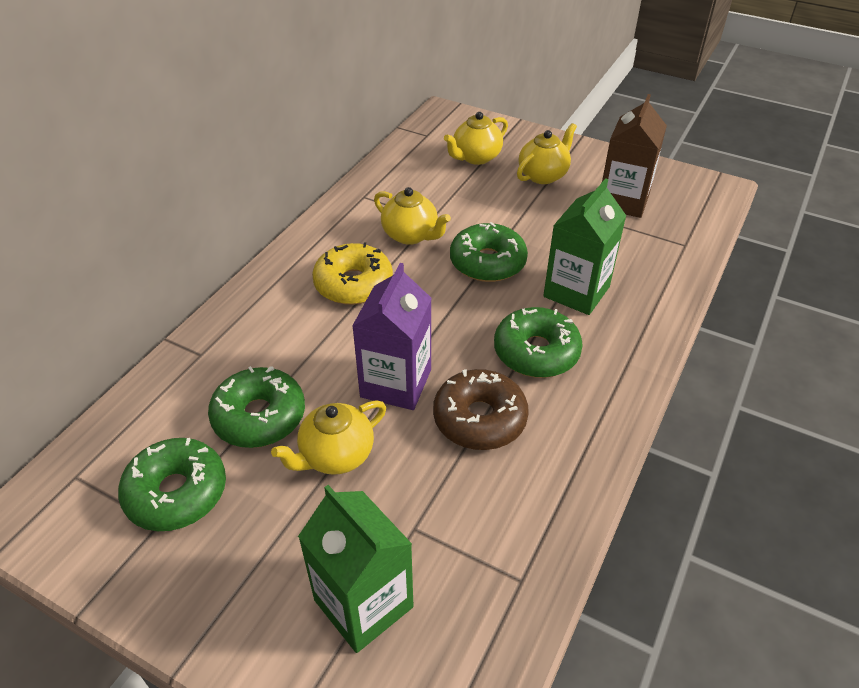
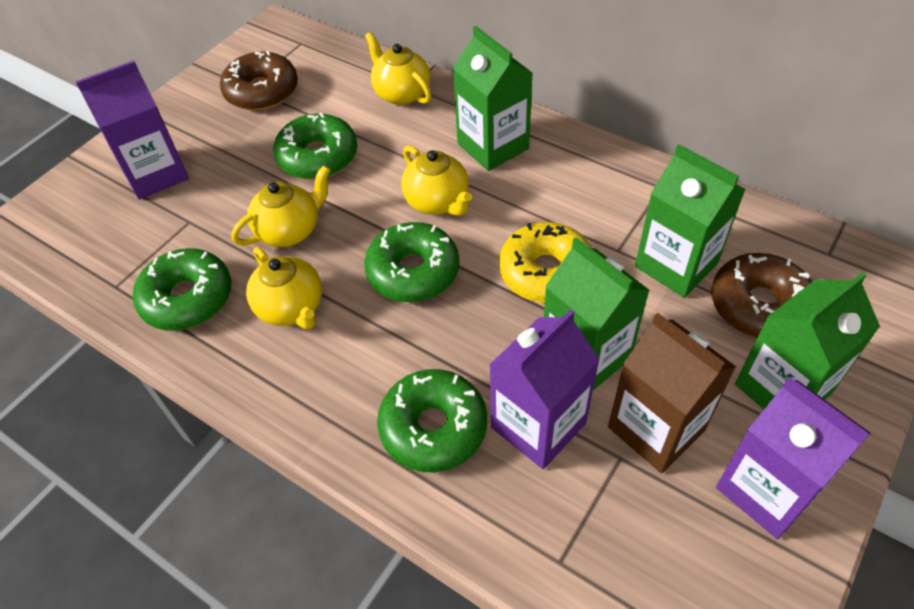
brown donut: [433,369,529,450] = 1 -> [220,51,298,111] [712,253,812,338] = 2
green carton: [298,485,413,653] [543,178,626,315] = 2 -> [453,26,533,171] [544,237,650,390] [635,144,746,298] [735,272,880,409] = 4
purple carton: [352,263,432,410] = 1 -> [75,60,189,199] [490,309,600,469] [716,377,870,539] = 3

